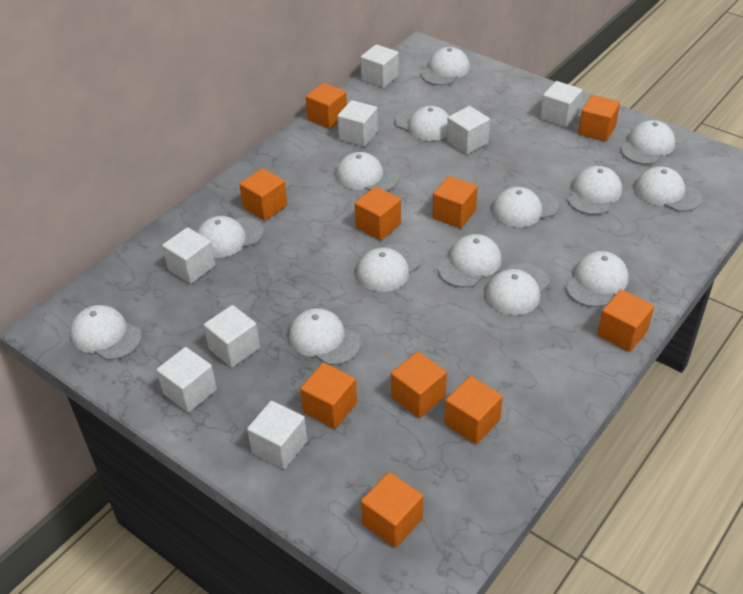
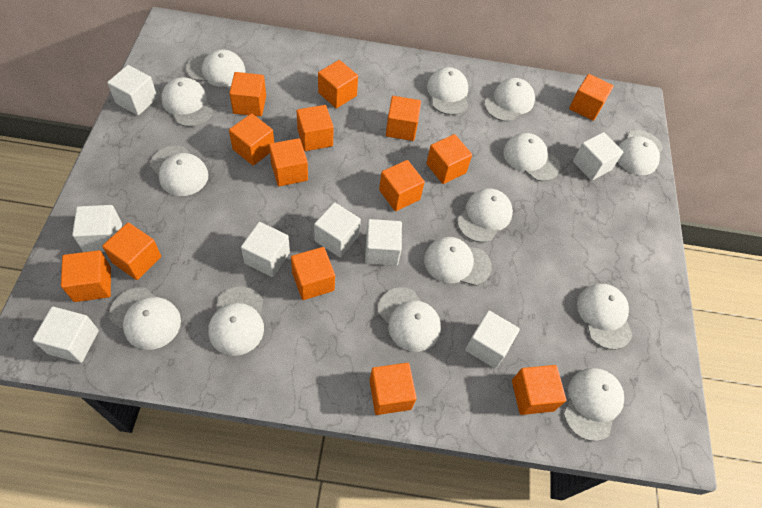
orange cube: [239,168,287,221] [300,363,357,429] [306,83,347,129] [355,187,401,240] [361,472,423,548] [391,352,447,418] [433,176,478,228] [445,376,503,444] [578,95,620,141] [597,290,654,352] = 10 -> [61,250,111,302] [102,222,161,280] [229,72,266,116] [229,113,274,165] [269,138,308,186] [291,247,335,300] [297,105,334,151] [318,60,358,108] [369,363,417,415] [379,160,425,211] [386,96,421,141] [426,134,472,184] [512,365,566,415] [569,74,613,121] = 14

